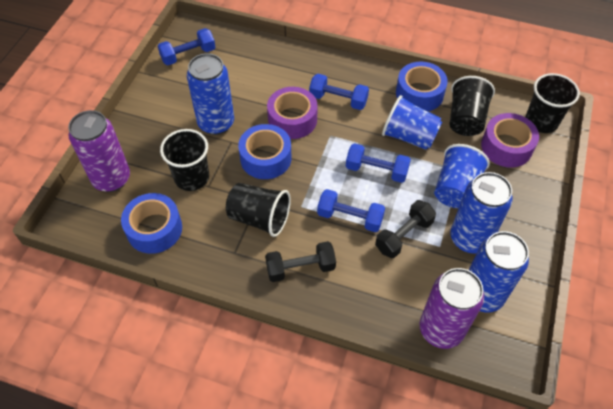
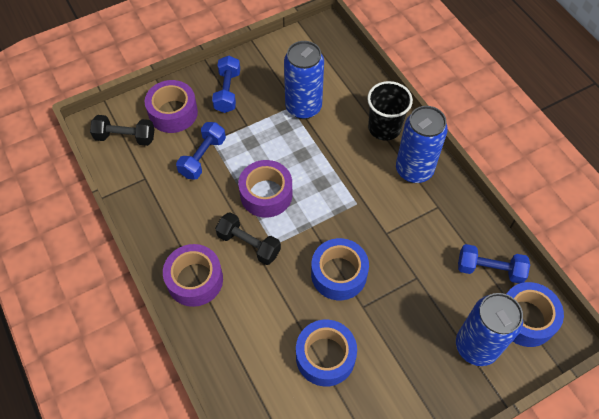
black cup: [160,129,209,191] [226,183,291,237] [449,76,495,136] [526,73,580,133] = 4 -> [367,81,413,141] = 1
blue cup: [382,95,442,150] [434,144,490,208] = 2 -> none = 0
blue dumbbell: [158,28,216,65] [309,74,369,110] [317,189,385,232] [346,143,411,183] = 4 -> [176,122,226,180] [212,56,240,113] [458,244,530,284] = 3
purple can: [68,110,130,192] [420,268,484,349] = 2 -> none = 0
purple tape: [267,87,318,139] [481,113,539,167] = 2 -> [145,80,198,133] [163,244,223,307] [238,160,293,218] = 3

